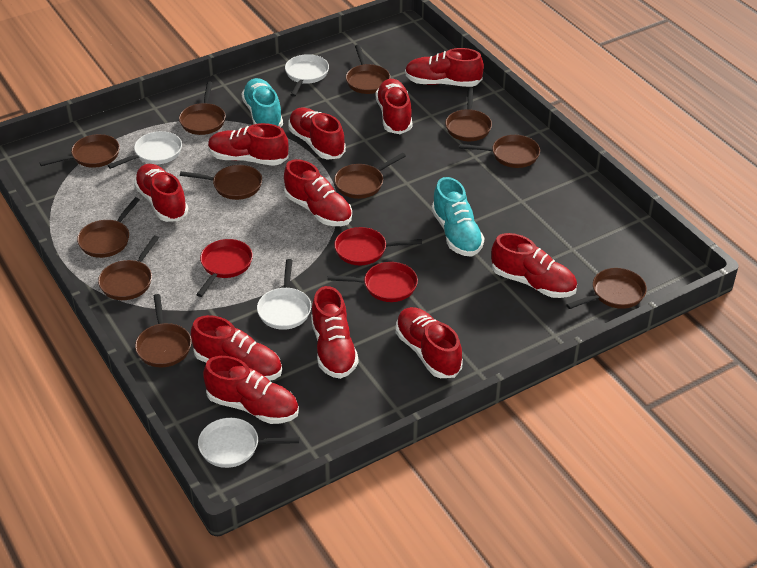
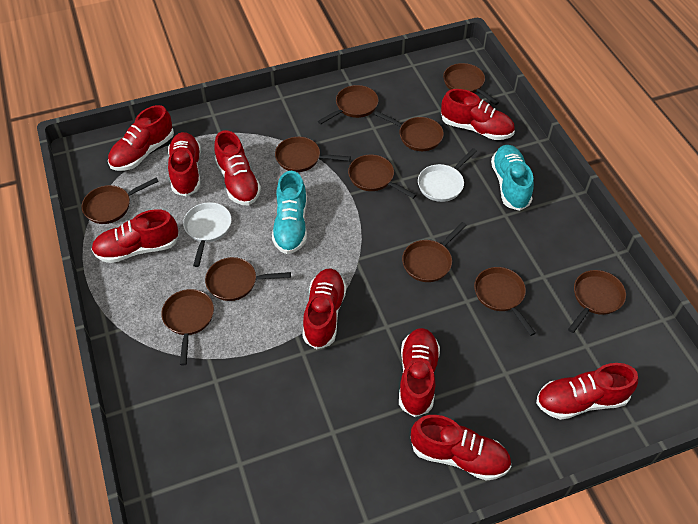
red pan: [196,239,253,297] [327,262,418,302] [334,227,422,265] = 3 -> none = 0
red shoe: [134,164,188,222] [191,315,282,381] [203,356,299,424] [208,123,289,166] [284,159,352,226] [288,107,346,160] [311,286,358,379] [376,79,412,134] [396,307,463,378] [405,48,484,87] [491,233,577,298] = 11 -> [91,209,179,263] [108,105,174,171] [168,132,201,197] [214,130,261,205] [303,268,346,349] [399,328,440,417] [411,415,512,481] [441,89,515,140] [536,363,638,420] = 9
white pan: [108,131,182,169] [198,418,300,468] [257,259,311,330] [285,54,329,97] = 4 -> [183,202,232,267] [418,148,477,202] = 2

